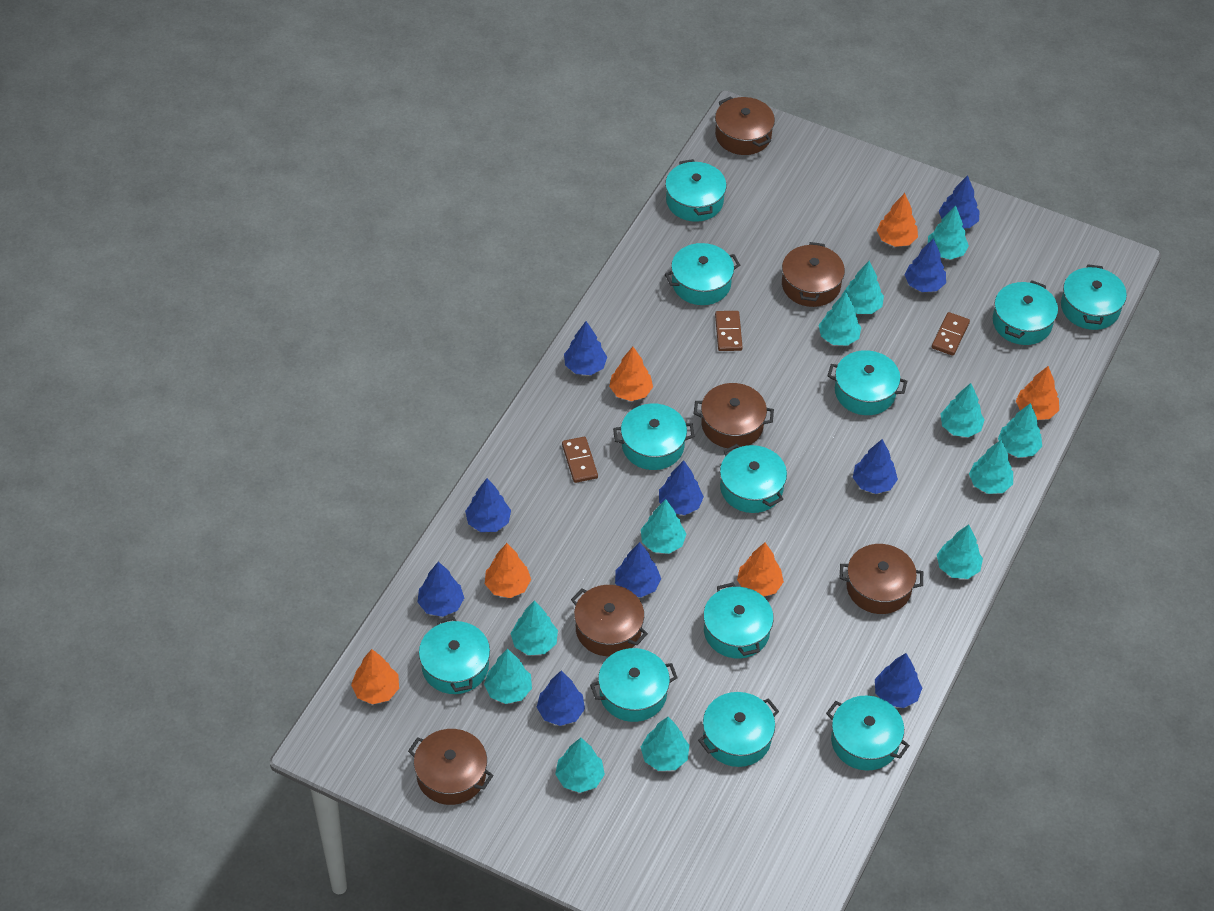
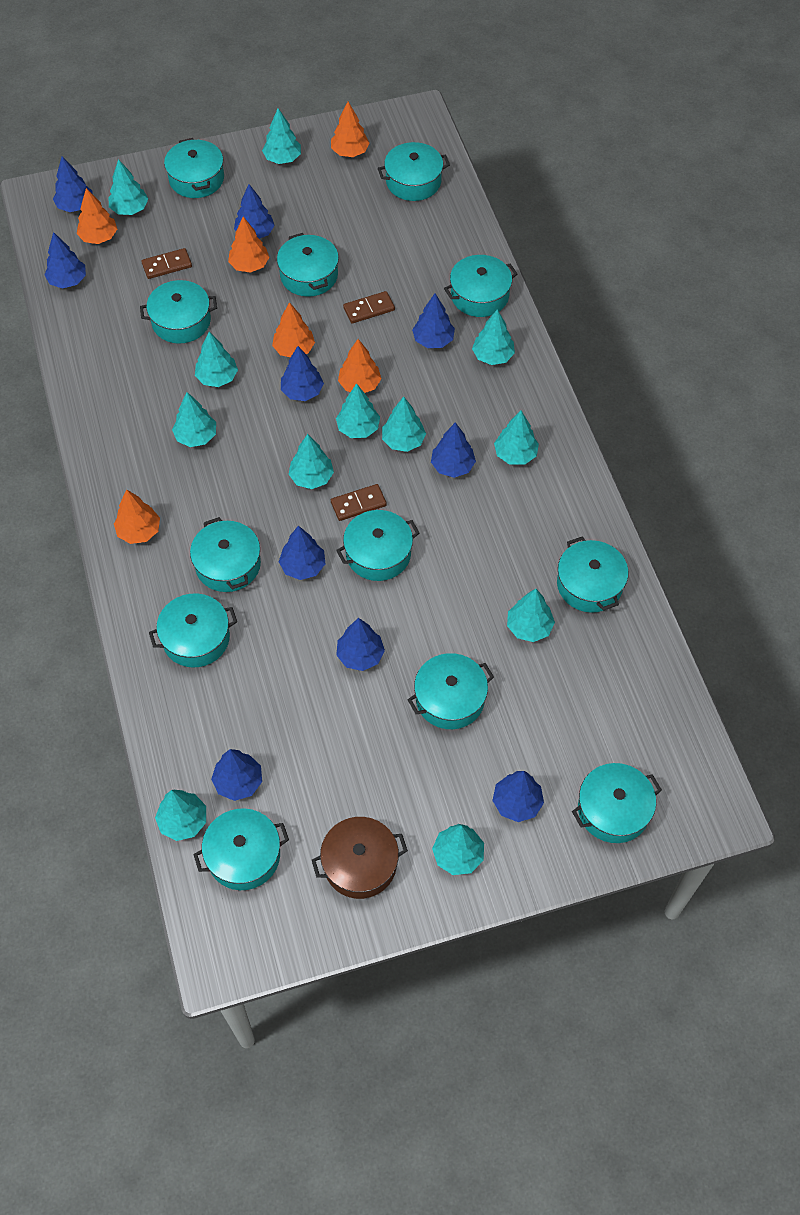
brown pot: [408,729,493,805] [571,585,648,656] [694,383,774,449] [715,96,775,155] [782,242,845,307] [840,544,923,614] = 6 -> [312,817,408,899] = 1

